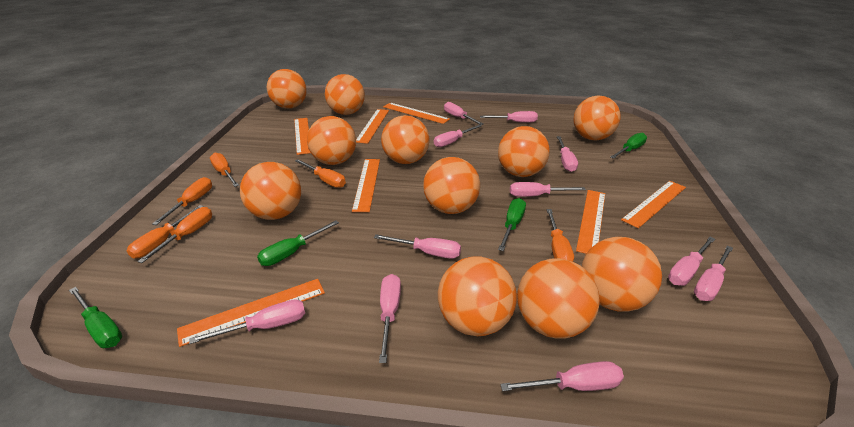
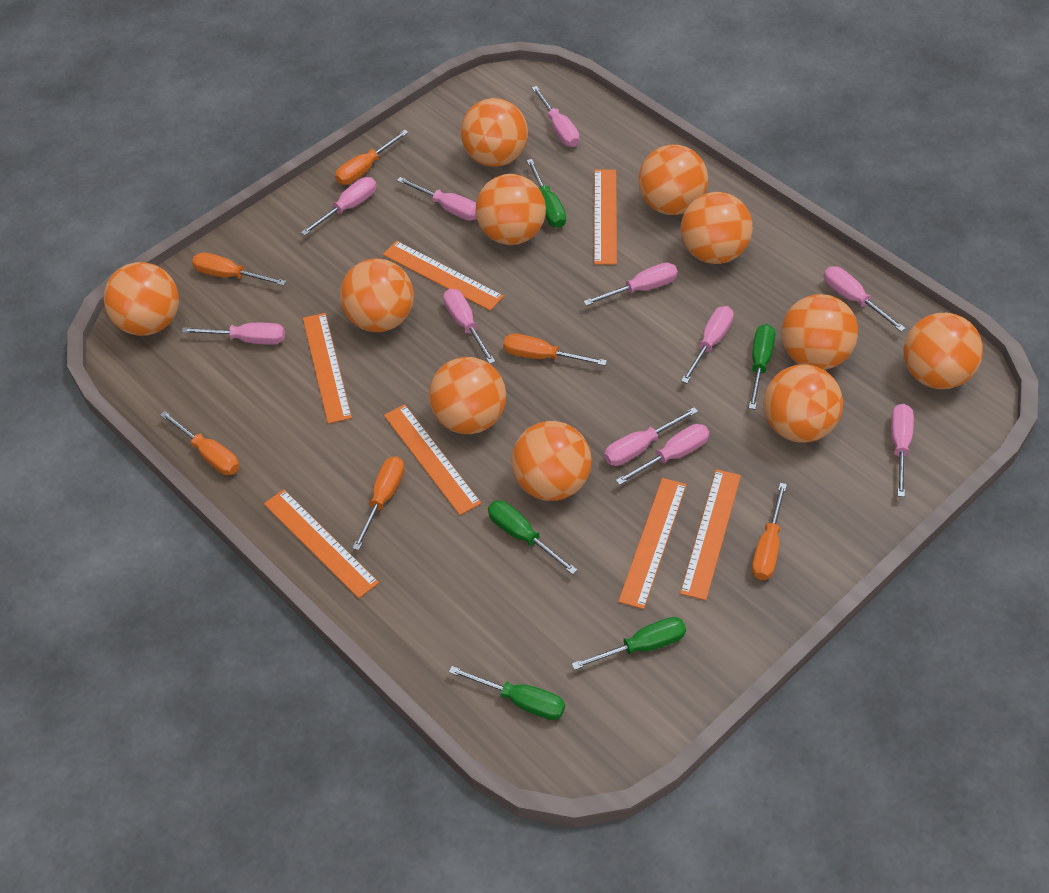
green screwdriver: [69,287,122,348] [257,221,339,266] [498,198,526,251] [611,133,647,159] = 4 -> [449,666,565,720] [488,500,577,575] [527,159,566,228] [572,617,686,670] [749,324,775,410] = 5

